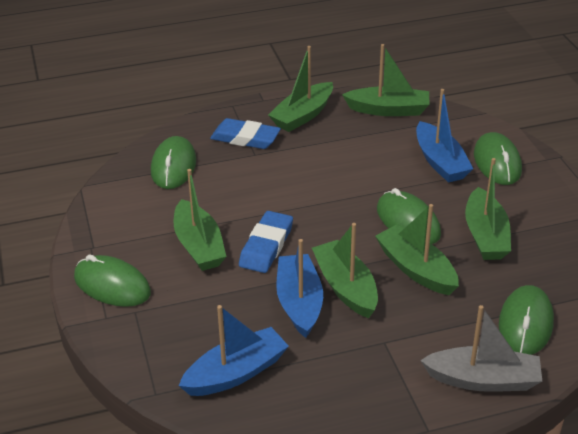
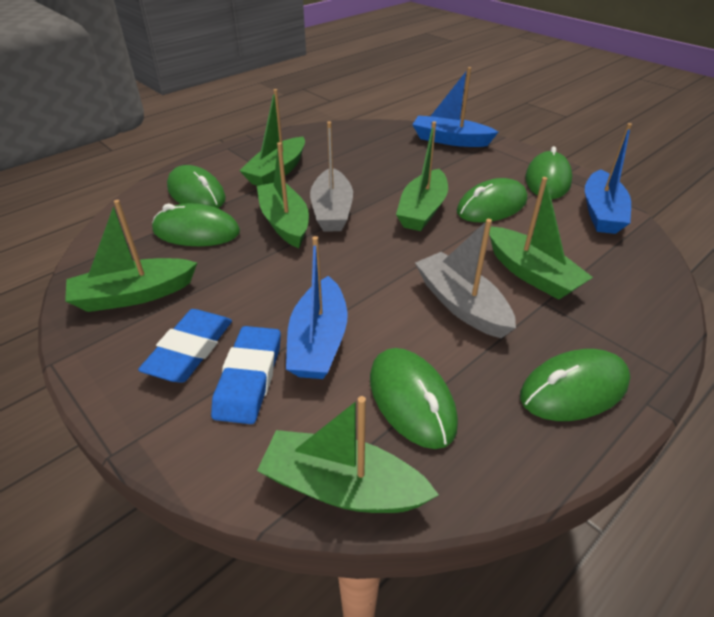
green mouse: [74,255,151,307] [151,136,196,189] [377,188,441,244] [474,132,522,185] [499,285,554,355] = 5 -> [152,203,240,246] [167,165,226,208] [370,348,458,449] [457,178,527,222] [520,349,630,421] [525,146,572,199] = 6
grey boat: [420,305,542,392] = 1 -> [310,121,353,232] [415,219,516,338] = 2

